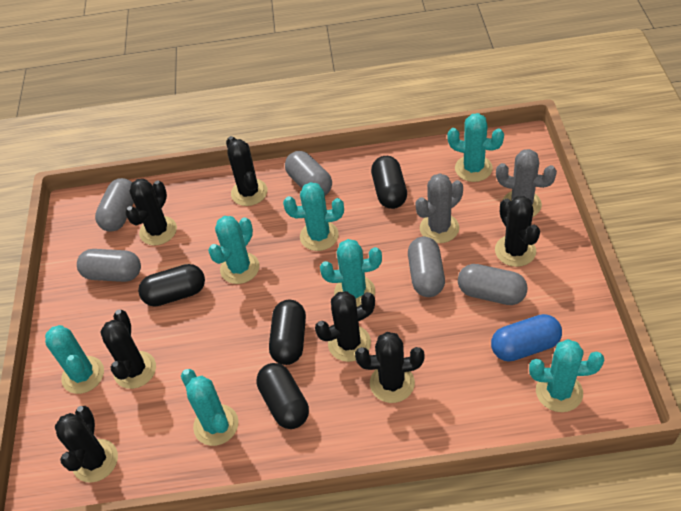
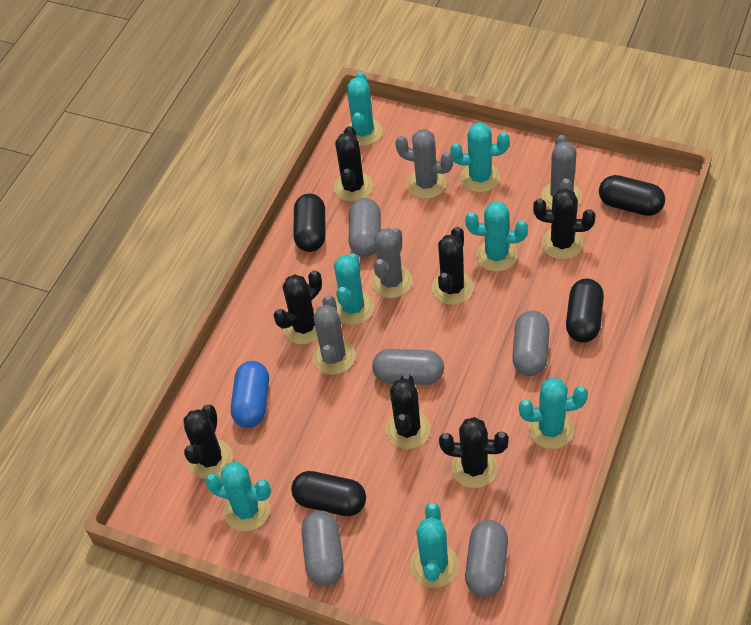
grey cactus: [415,173,463,243] [496,149,557,217] = 2 -> [312,295,355,375] [371,228,412,298] [395,129,453,199] [541,135,582,210] = 4

